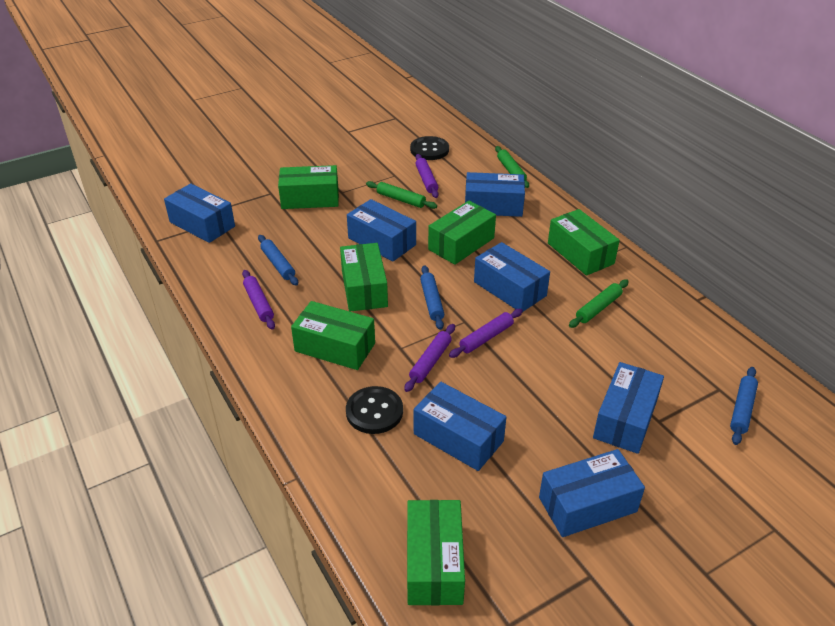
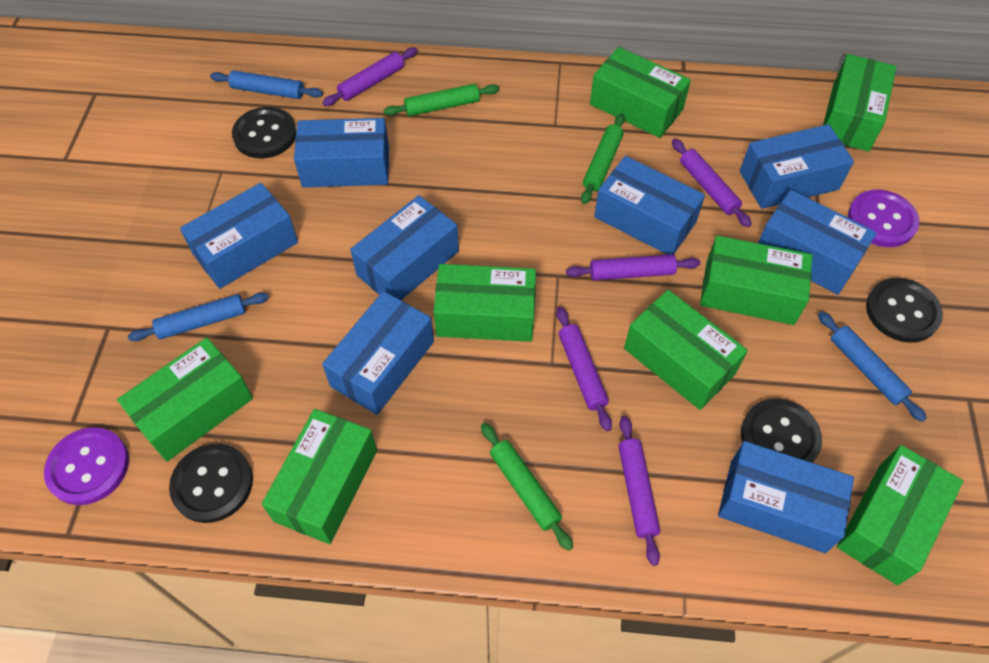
black button: [346,386,403,434] [410,136,449,160] = 2 -> [169,444,253,523] [232,107,296,158] [741,398,822,463] [866,278,943,343] = 4
blue box: [164,183,235,243] [347,199,416,262] [414,382,506,471] [465,172,525,217] [474,242,550,312] [539,449,645,537] [593,362,664,454] = 7 -> [180,183,298,289] [294,118,389,188] [322,291,434,415] [350,195,459,300] [594,156,705,255] [718,441,854,553] [740,124,854,209] [758,190,877,295] = 8
green box: [278,165,339,209] [291,301,375,370] [340,243,388,312] [407,500,465,605] [428,201,496,265] [548,209,620,276] = 6 -> [117,338,253,462] [262,409,377,544] [433,264,536,342] [590,47,691,138] [624,290,748,410] [700,235,813,325] [823,54,897,152] [837,445,963,585] = 8
purple button: none = 0 -> [44,427,129,505] [848,190,919,247] = 2
purple rolling pin: [242,270,275,330] [404,324,455,392] [416,154,439,198] [449,309,523,358] = 4 -> [322,47,417,106] [556,307,612,431] [566,254,700,280] [618,416,660,566] [672,139,752,227] = 5

